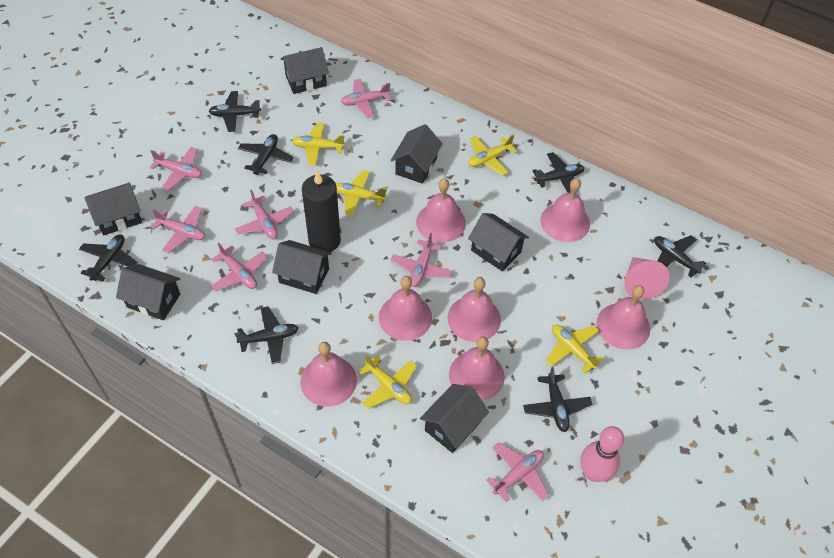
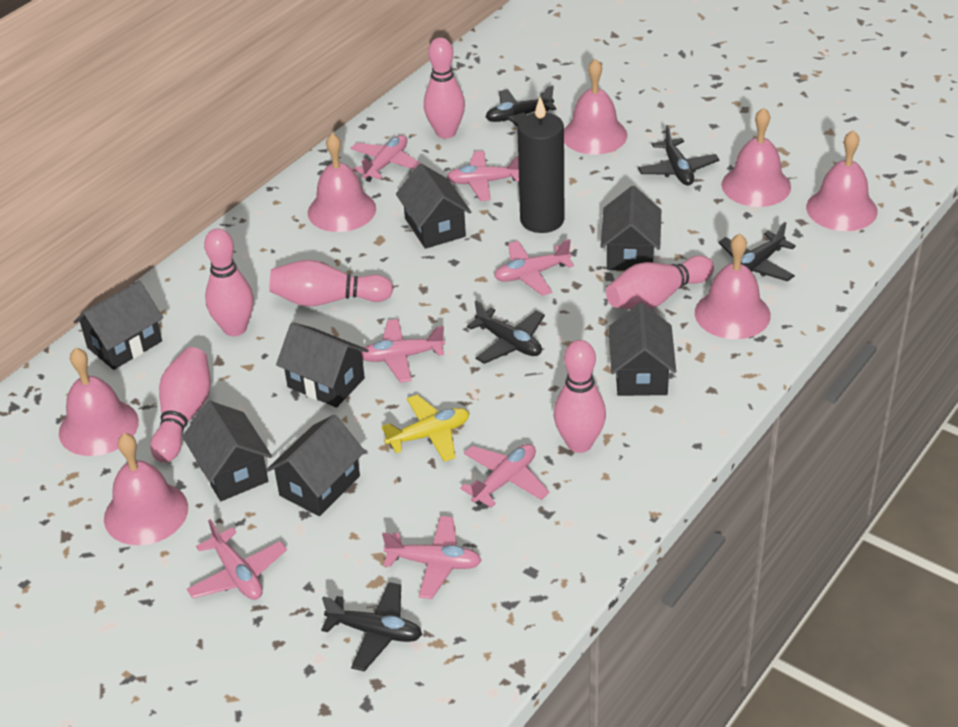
black plane: [79,234,138,281] [209,91,261,132] [235,306,298,364] [238,134,294,175] [523,367,592,432] [533,152,584,193] [654,235,706,277] = 7 -> [321,582,422,671] [467,300,545,364] [486,85,556,126] [638,125,719,185] [718,222,796,281] = 5
pink bowling pin: [581,426,624,482] = 1 -> [150,347,211,463] [204,229,254,336] [269,260,393,306] [424,37,465,139] [553,340,606,453] [606,255,714,310] = 6
pink cone: [624,257,670,300] = 1 -> none = 0
yellow plane: [292,122,345,166] [336,170,387,216] [358,354,417,409] [468,135,517,176] [546,324,604,374] = 5 -> [381,394,469,462] = 1

